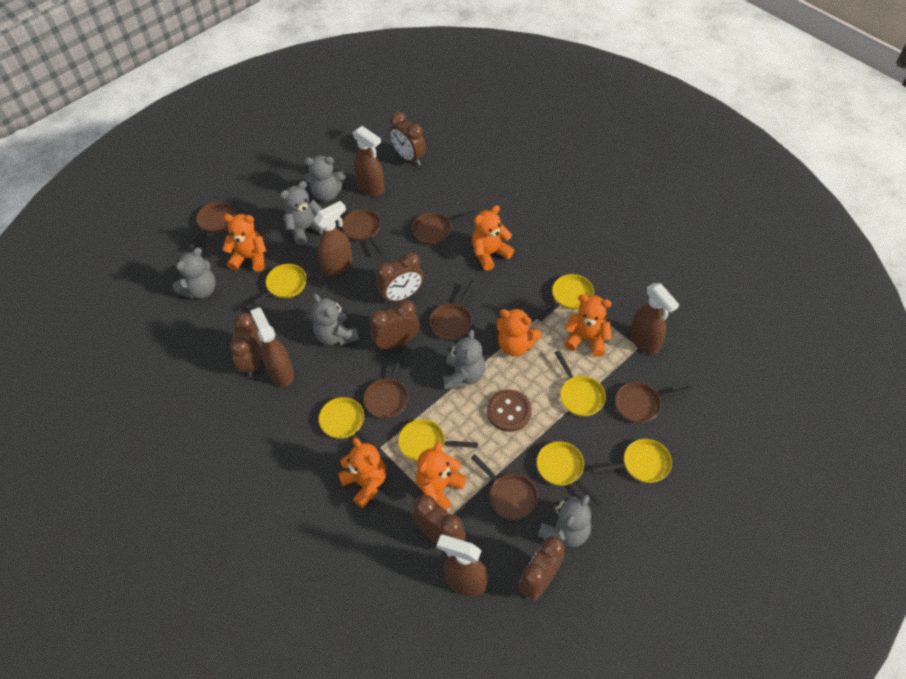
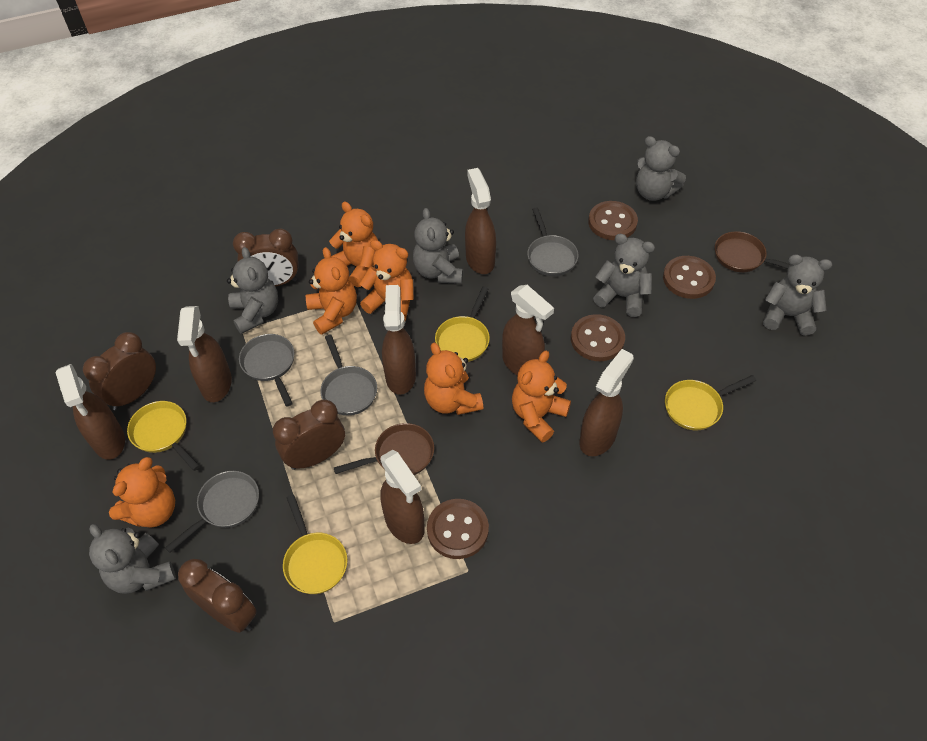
brown button: [487,390,532,432] = 1 -> [427,499,489,559] [571,314,625,361] [588,201,638,240] [663,256,716,299] = 4
brown clock: [230,313,261,377] [370,300,419,350] [376,252,424,303] [389,112,426,166] [413,495,466,544] [518,536,565,601] = 6 -> [83,332,156,410] [178,559,257,633] [233,228,298,286] [273,399,345,470] = 4
brown pan: [188,202,235,250] [342,209,385,256] [364,350,408,419] [412,210,477,245] [429,281,476,340] [471,454,538,520] [615,382,692,423] = 7 -> [334,423,434,475] [715,231,790,272] = 2
brown spray bottle: [250,307,294,387] [313,201,353,277] [352,126,385,196] [437,535,488,596] [630,283,679,354] = 5 -> [56,364,125,460] [177,306,232,402] [380,450,425,544] [382,285,416,395] [465,168,496,274] [502,285,554,375] [579,349,634,456] = 7
grey pan: none = 0 -> [165,471,259,553] [239,334,294,407] [320,334,377,415] [527,207,579,276] = 4
yellow pan: [245,264,307,310] [319,397,380,452] [398,419,478,462] [536,441,603,506] [537,274,594,321] [555,351,606,417] [591,439,672,483] = 7 -> [127,401,200,471] [283,494,348,594] [435,286,490,362] [665,375,756,430] = 4

